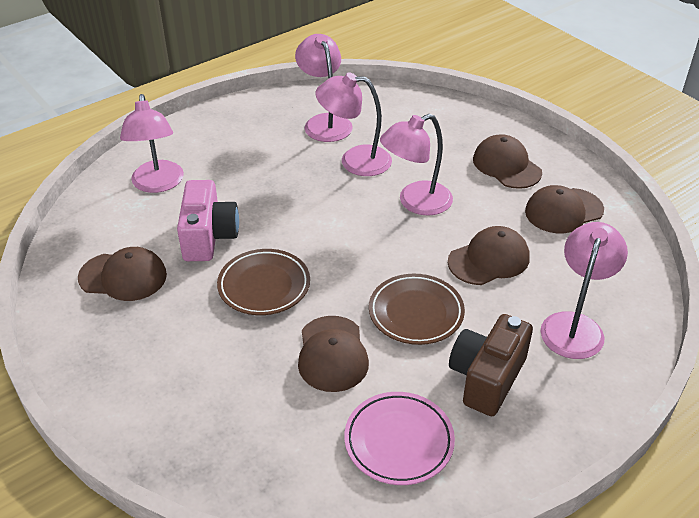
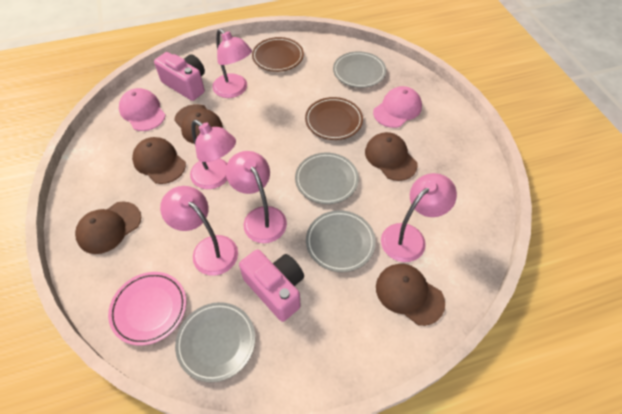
brown camera: [449,314,533,416] = 1 -> none = 0
grey plate: none = 0 -> [175,302,255,382] [295,153,359,204] [306,210,376,272] [333,51,386,88] = 4
pink camera: [177,180,239,261] = 1 -> [154,52,205,101] [239,249,304,322] = 2
pink cap: none = 0 -> [119,88,166,131] [373,86,422,128] = 2

